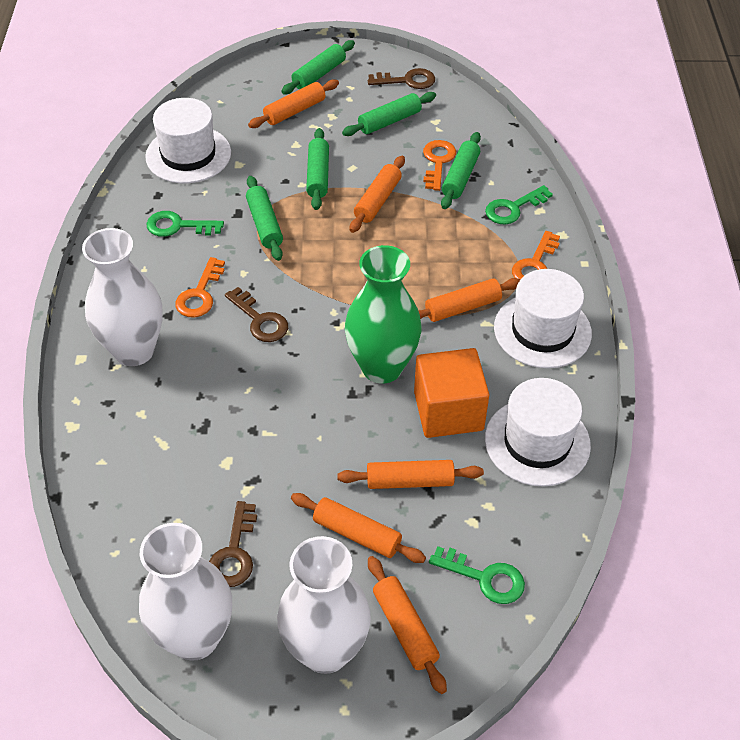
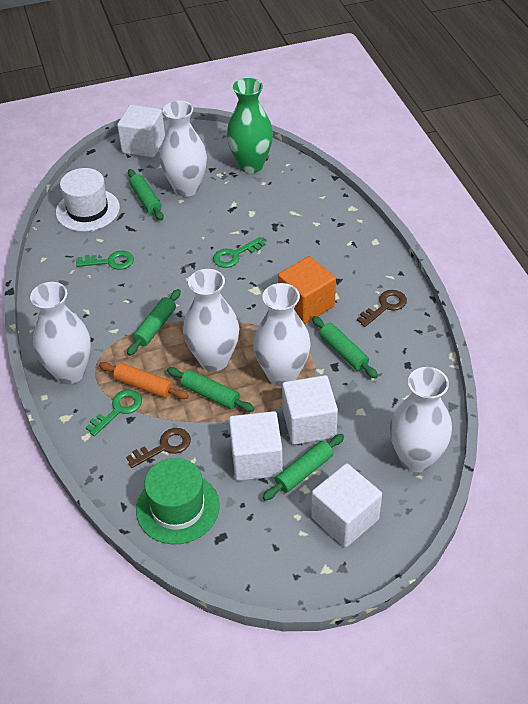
brown key: [209,501,257,587] [225,287,288,342] [368,68,435,89] = 3 -> [126,428,191,468] [357,290,407,327] = 2
green hat: none = 0 -> [136,458,220,544] = 1
orange key: [175,257,225,317] [423,140,456,191] [512,231,560,279] = 3 -> none = 0
orange rolling pin: [248,79,339,128] [291,493,426,563] [337,460,484,489] [350,156,405,233] [368,556,447,694] [418,278,521,322] = 6 -> [99,362,189,399] = 1
white cube: none = 0 -> [117,105,165,157] [229,411,283,481] [282,375,338,445] [311,463,382,547] = 4
white hat: [145,98,231,183] [485,378,591,487] [494,269,592,368] = 3 -> [56,168,120,232] = 1
white vase: [82,228,163,366] [139,523,232,661] [277,536,371,674] = 3 -> [30,282,91,384] [160,101,207,197] [183,269,239,371] [254,283,311,386] [390,367,452,472] = 5

